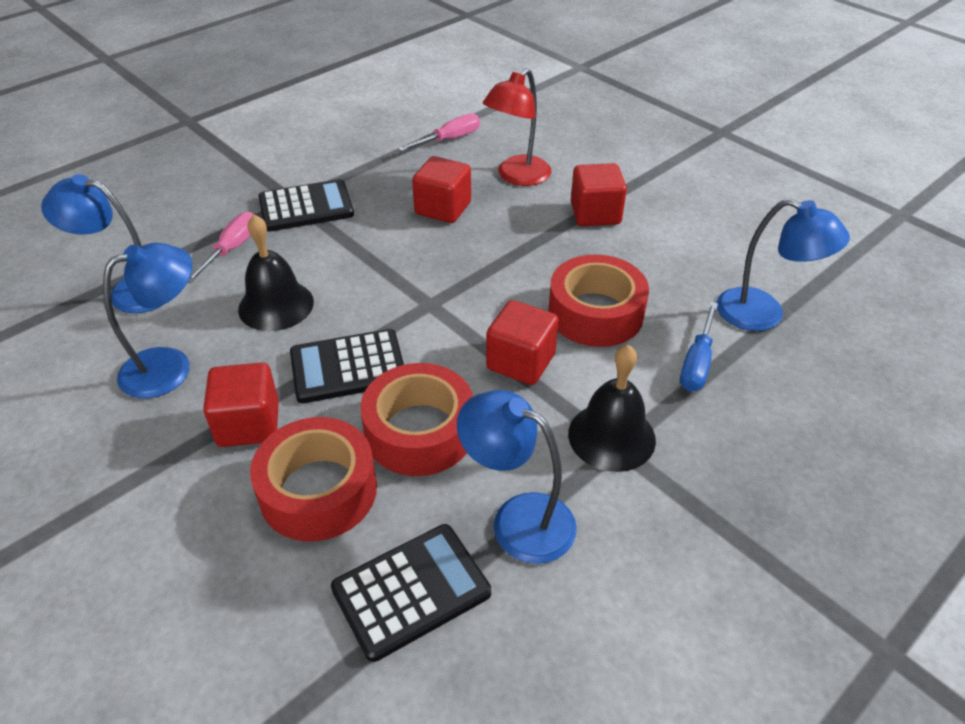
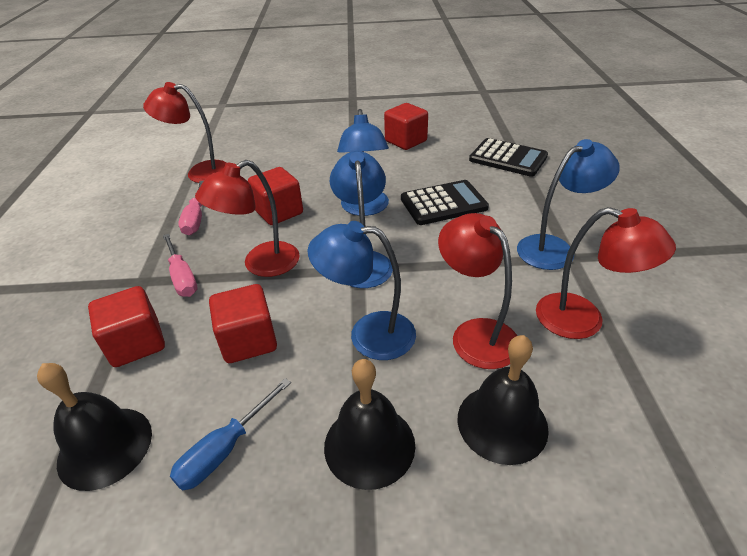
black bell: [238,214,314,331] [568,345,656,472] = 2 -> [37,363,152,491] [324,359,415,490] [458,335,549,465] = 3
black calculator: [258,179,354,232] [290,329,404,403] [331,524,491,662] = 3 -> [401,180,489,225] [469,138,548,177] = 2
red lamp: [483,68,551,186] = 1 -> [143,82,226,183] [195,160,300,277] [438,213,517,369] [536,207,676,339] = 4
red tape: [250,417,377,541] [360,363,473,476] [548,255,649,347] = 3 -> none = 0

